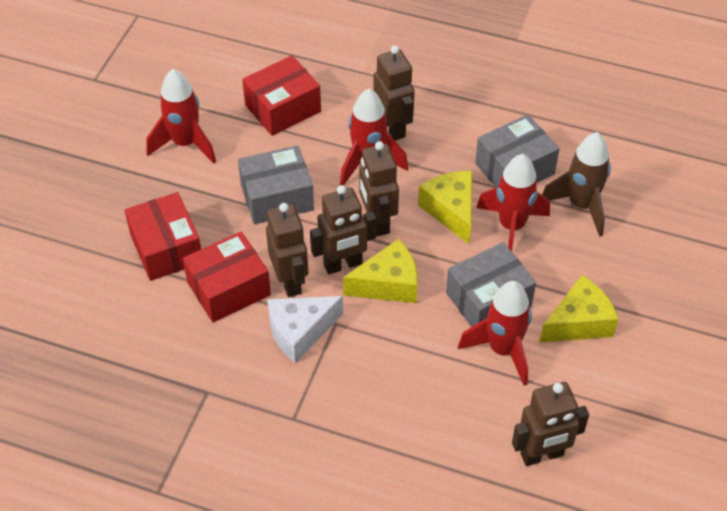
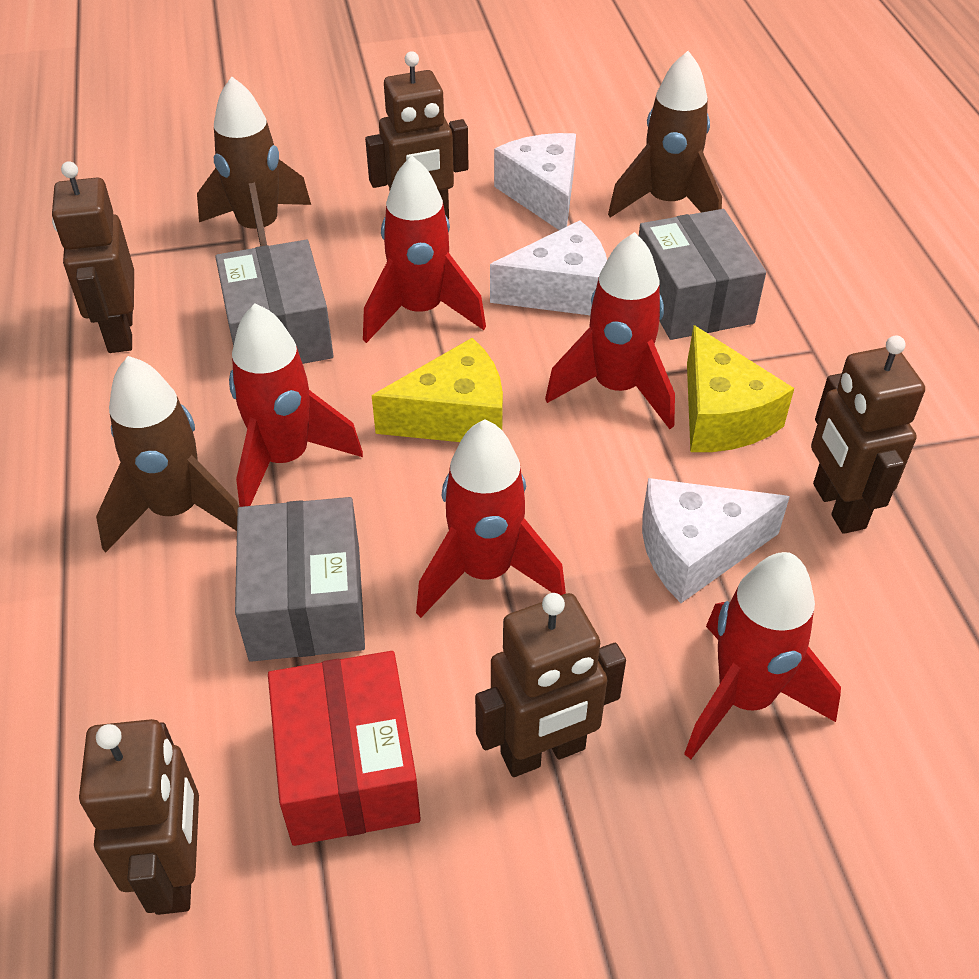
brown rocket: [542,132,611,237] = 1 -> [96,356,239,553] [197,77,311,246] [608,51,722,218] = 3
red box: [125,192,201,281] [183,231,271,322] [242,55,321,136] = 3 -> [268,651,421,846] = 1
red rocket: [146,69,216,164] [340,89,408,186] [458,281,532,386] [476,154,550,251] = 4 -> [229,303,363,507] [363,156,486,343] [416,419,566,618] [545,232,675,429] [684,552,841,759] = 5
white cheese: [267,296,343,363] = 1 -> [490,220,607,315] [494,133,576,230] [642,478,790,603] = 3
yellow cheese: [343,239,418,303] [418,171,472,244] [539,275,619,343] = 3 -> [372,338,503,442] [687,325,794,452] = 2

